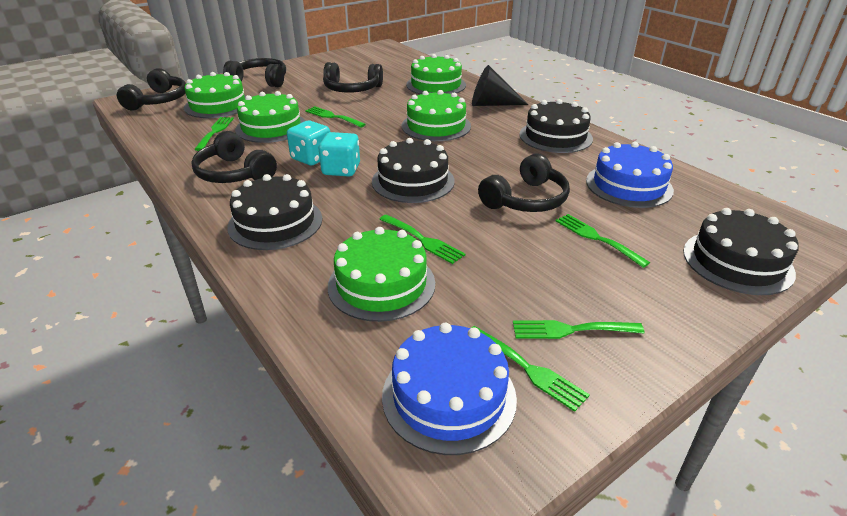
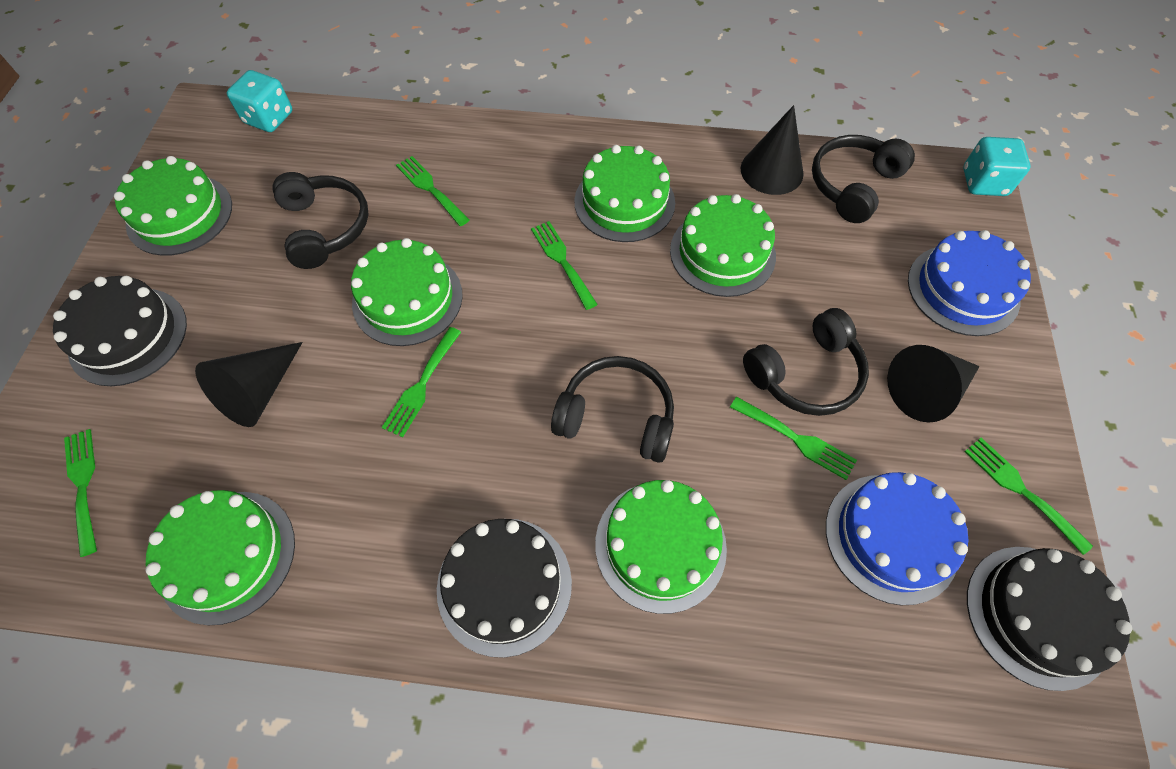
black cake: [227,174,322,250] [372,138,455,203] [519,99,593,153] [683,208,799,295] = 4 -> [53,276,187,386] [437,519,572,658] [967,547,1132,691] = 3
black cone: [472,65,528,106] = 1 -> [195,342,303,427] [741,105,804,195] [887,345,980,422] = 3
black headphones: [117,68,186,110] [191,131,277,183] [223,58,286,87] [323,62,383,93] [478,153,570,212] = 5 -> [272,172,369,269] [551,356,674,463] [743,308,869,416] [812,135,915,223] = 4
green cake: [184,72,246,118] [235,91,305,143] [328,227,435,322] [402,90,471,141] [406,54,466,94] = 5 -> [114,156,232,256] [145,490,295,625] [351,238,463,346] [574,145,675,242] [595,480,727,614] [670,194,776,297] = 6

